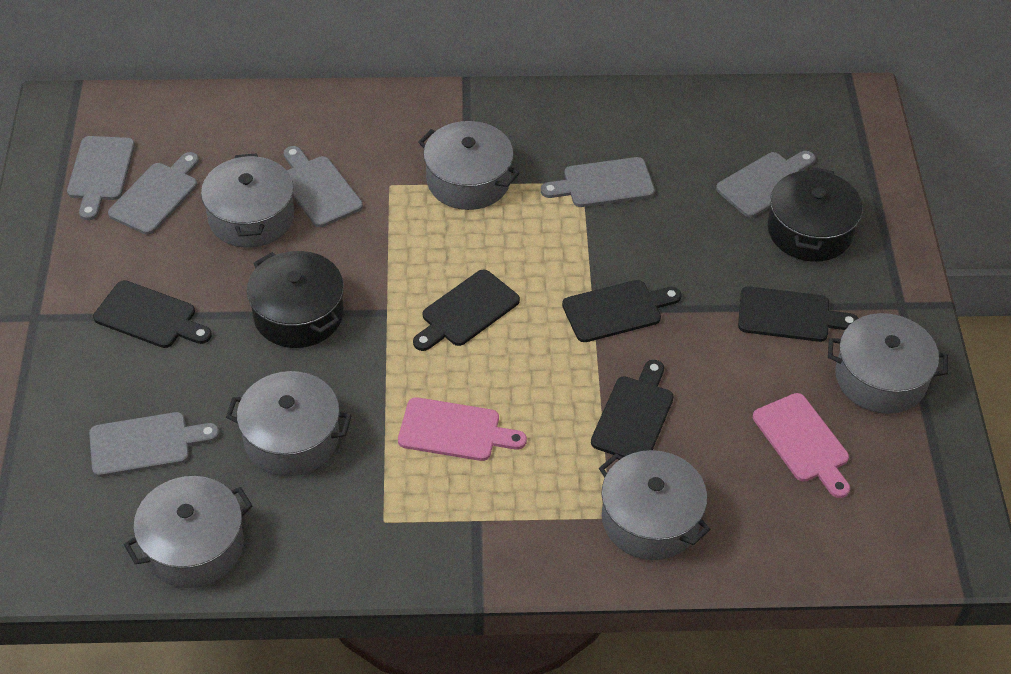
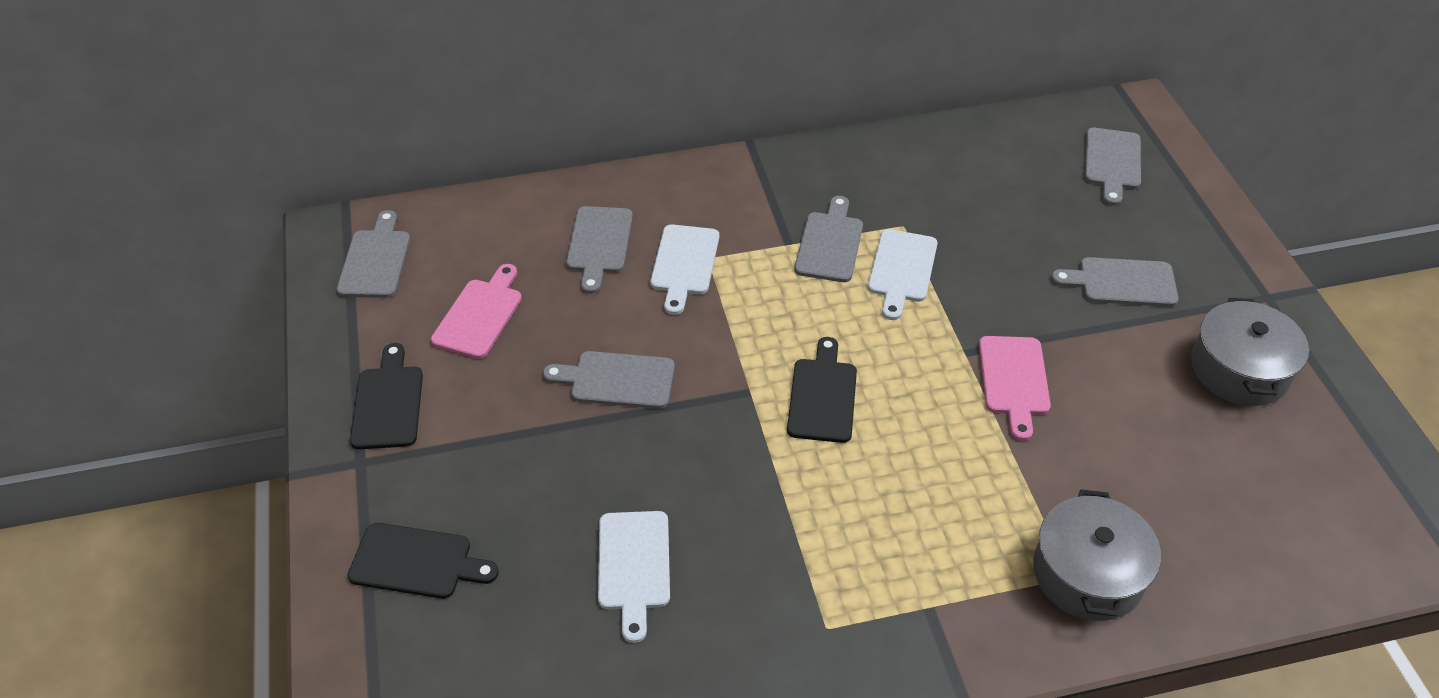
black cutting board: [93,280,212,348] [413,269,520,351] [562,280,681,342] [591,360,674,457] [738,286,859,342] = 5 -> [347,523,499,599] [350,343,423,449] [787,337,857,443] = 3
black pot: [247,251,344,348] [768,167,863,262] = 2 -> none = 0
grey pot: [124,476,253,588] [201,153,294,248] [226,371,351,476] [418,121,520,210] [599,450,710,560] [828,313,948,414] = 6 -> [1033,489,1161,621] [1191,298,1309,406] = 2
white cutting board: none = 0 -> [598,511,670,643] [650,224,719,315] [868,229,938,320] = 3

